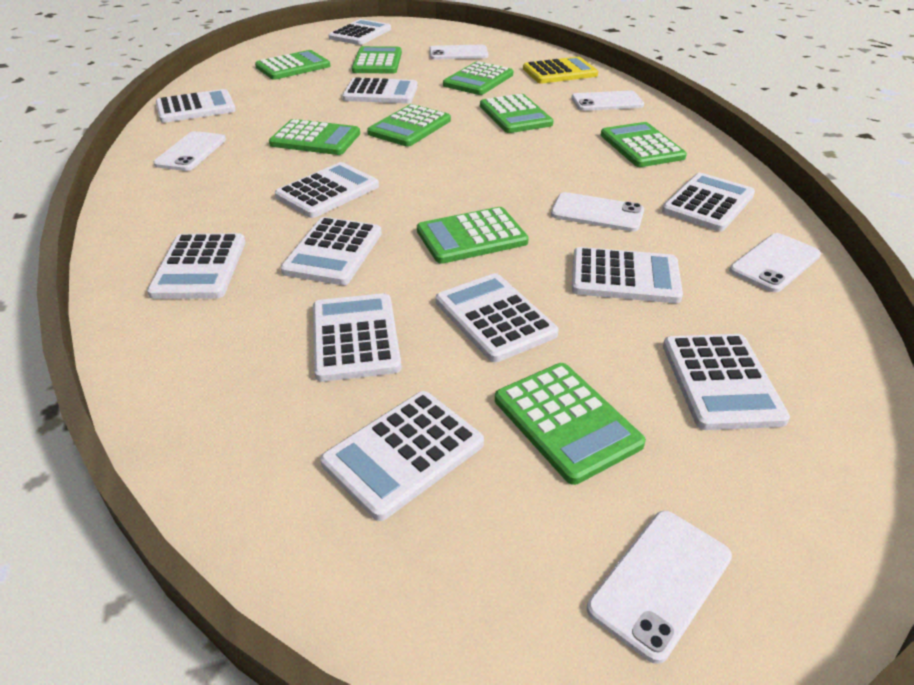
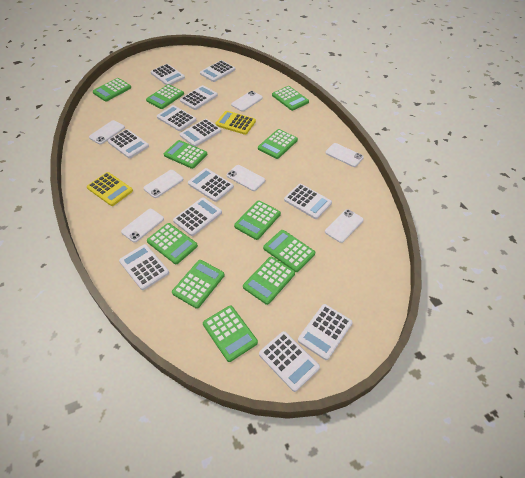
green calculator: [255,50,330,80] [269,119,360,155] [352,46,402,73] [367,104,451,147] [417,207,529,264] [443,61,513,95] [480,94,554,133] [495,363,646,485] [600,122,687,167] = 9 -> [93,78,131,102] [146,84,184,109] [147,223,198,264] [164,140,207,169] [172,260,225,309] [203,305,258,362] [234,200,281,240] [243,257,295,305] [258,129,298,159] [263,230,315,272] [272,86,309,111] = 11
white phone: [153,131,226,171] [429,45,489,60] [551,192,644,232] [572,91,644,111] [587,511,732,664] [729,233,821,292] = 6 -> [89,120,125,144] [121,209,164,242] [144,170,183,198] [227,165,265,191] [231,91,263,112] [325,143,364,167] [325,209,364,243] = 7
yellow calculator: [523,57,598,84] = 1 -> [87,172,133,206] [215,111,256,135] = 2

